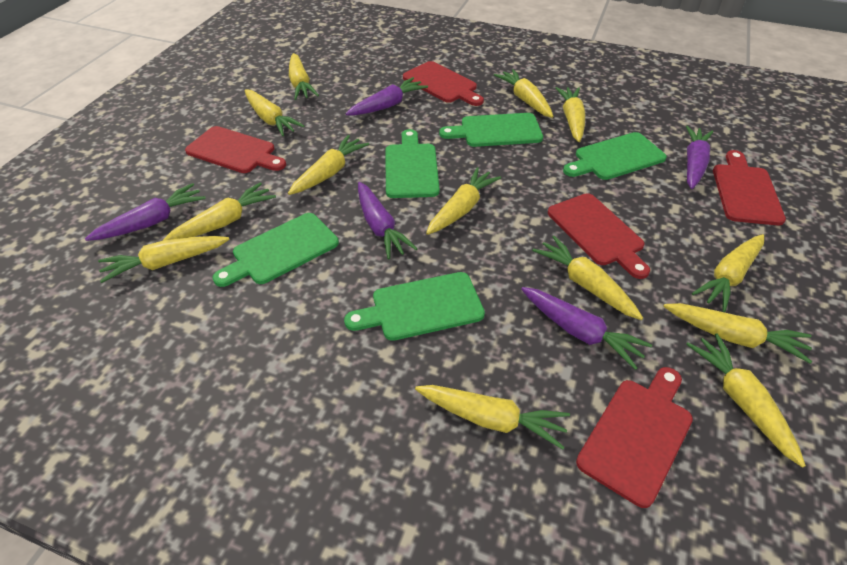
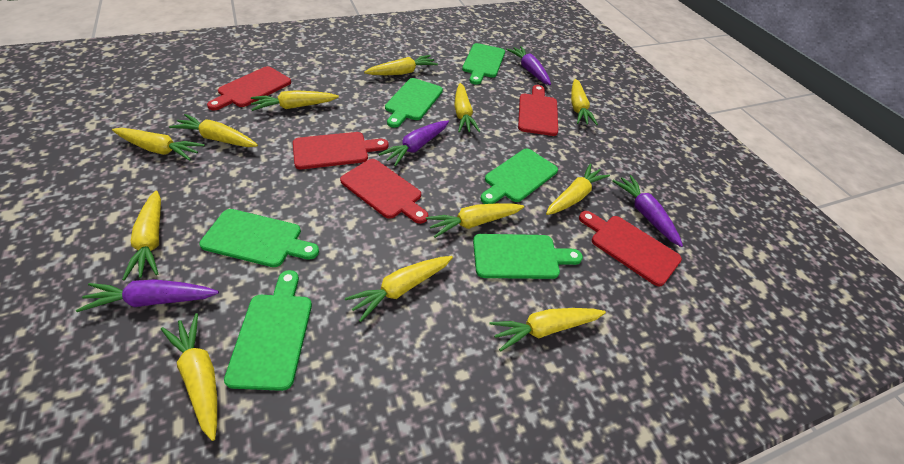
green cutting board: [212,213,339,287] [344,272,485,341] [385,129,439,198] [439,113,543,147] [563,132,667,180] = 5 -> [199,209,319,267] [224,270,312,391] [385,78,443,128] [462,43,505,85] [473,234,583,279] [480,149,558,204] = 6
purple carrot: [85,183,206,241] [345,77,428,115] [358,182,417,259] [521,287,652,370] [686,126,713,189] = 5 -> [76,279,219,312] [379,121,449,166] [506,46,551,85] [612,175,683,247] = 4
yellow carrot: [98,236,229,283] [162,182,276,241] [245,89,304,136] [288,135,369,195] [289,53,319,100] [415,385,570,450] [426,167,501,235] [494,69,553,118] [532,236,643,320] [556,87,585,142] [663,303,813,364] [686,333,806,468] [692,234,764,312] = 13 -> [112,128,205,161] [122,191,161,281] [161,313,217,441] [169,114,258,147] [251,90,339,111] [345,256,453,322] [364,55,438,75] [426,203,524,238] [454,83,481,132] [490,308,606,352] [546,163,610,215] [571,79,598,125] = 12

